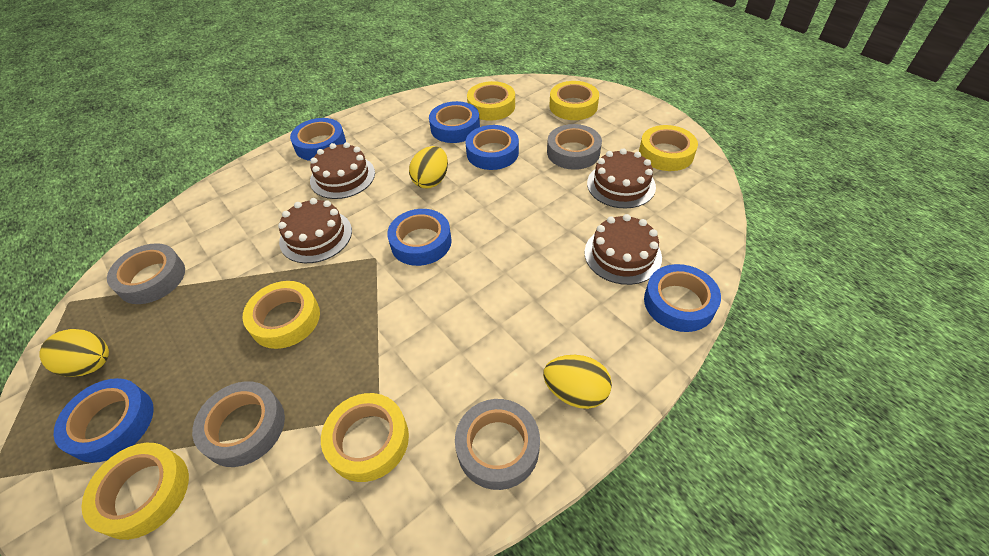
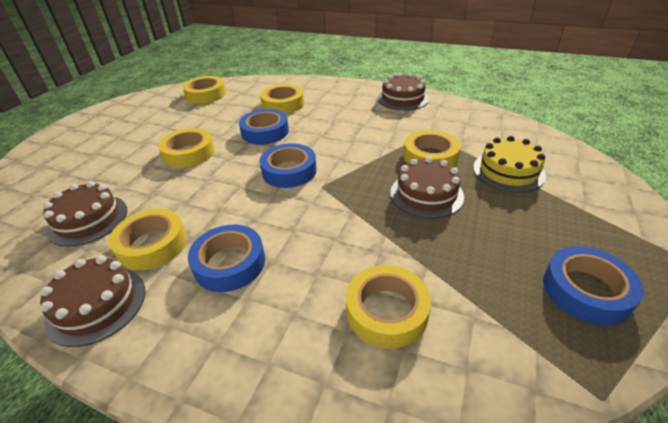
blue tape: [54,378,154,463] [290,118,346,161] [387,209,452,266] [429,101,480,143] [466,125,519,170] [644,264,721,332] = 6 -> [188,225,265,292] [239,109,289,145] [260,143,317,188] [543,246,644,325] = 4
grey tape: [107,243,185,304] [192,381,285,467] [455,399,540,490] [547,124,602,170] = 4 -> none = 0
yellow cake: none = 0 -> [473,136,546,192] = 1
yellow egg: [39,329,109,377] [409,146,448,188] [543,355,612,409] = 3 -> none = 0

